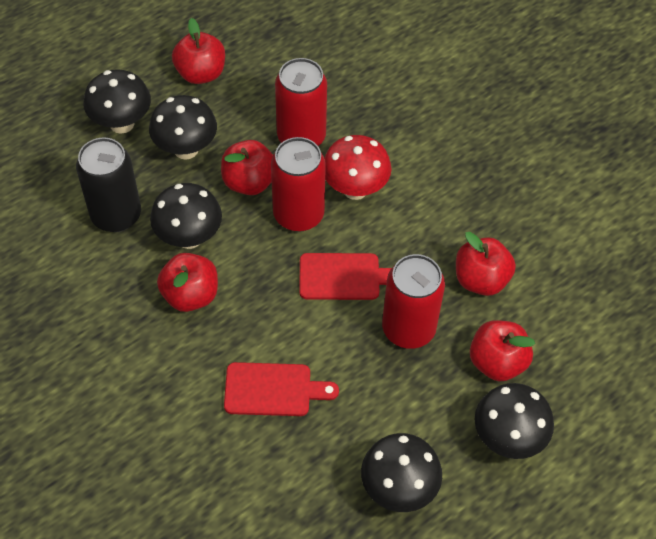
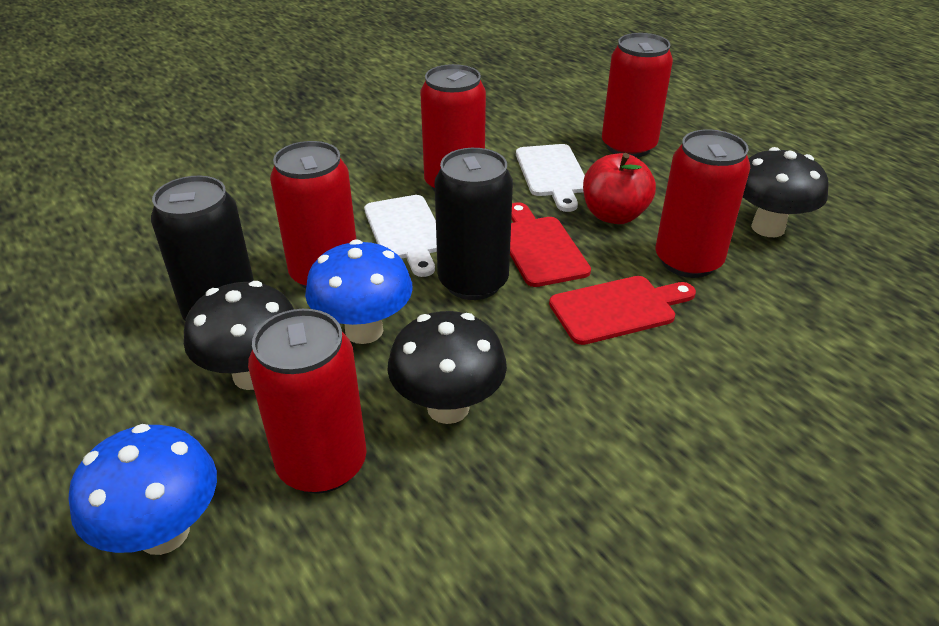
black can: [76,138,141,232] = 1 -> [151,176,254,321] [435,148,513,300] = 2
black mushroom: [84,69,151,134] [149,95,217,160] [150,183,222,249] [361,433,442,512] [474,383,554,459] = 5 -> [184,281,294,390] [387,311,507,424] [743,147,829,237] = 3
blue mushroom: none = 0 -> [68,424,217,555] [305,239,413,344] = 2
red apple: [157,253,218,312] [172,18,225,84] [221,140,273,195] [456,232,516,296] [470,320,535,381] = 5 -> [583,153,656,224] = 1
red can: [271,137,326,232] [275,58,327,146] [382,254,445,349] = 3 -> [248,309,367,494] [270,141,356,289] [420,64,486,192] [602,33,673,158] [655,129,750,278] = 5
red mushroom: [325,135,392,200] = 1 -> none = 0
white cutting board: none = 0 -> [364,195,437,277] [516,144,585,212] = 2

